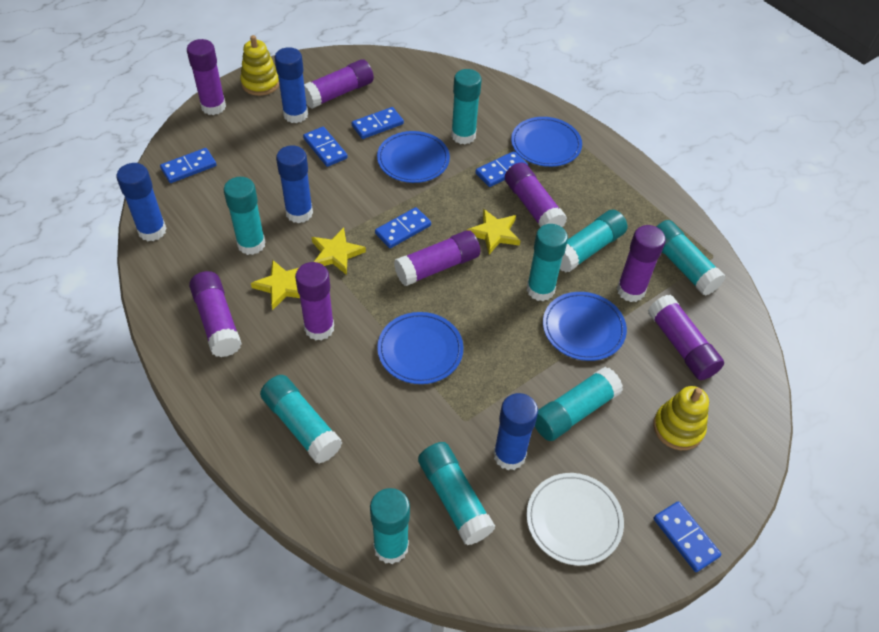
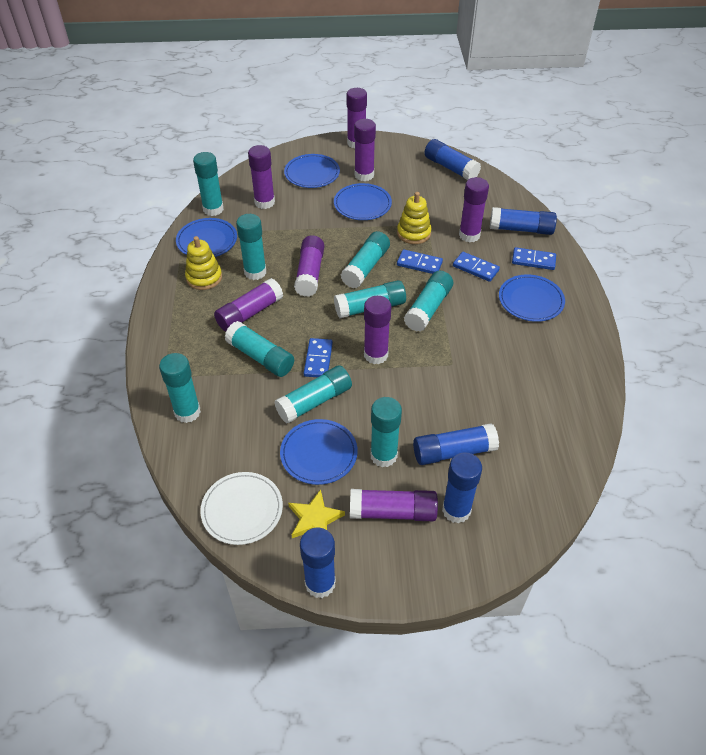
blue domino: [160,148,217,183] [303,127,348,167] [352,107,404,139] [375,207,431,248] [475,151,528,187] [654,501,721,572] = 6 -> [304,338,333,377] [397,249,443,274] [453,252,500,282] [512,247,556,270] = 4
blue glue stick: [116,163,167,241] [275,47,308,123] [276,145,313,223] [493,393,538,470] = 4 -> [300,528,336,598] [413,423,499,465] [424,139,481,180] [442,452,482,523] [490,207,557,235] = 5
blue plate: [377,131,450,183] [377,312,464,384] [511,117,582,167] [543,292,627,361] = 4 -> [176,218,237,257] [280,419,358,485] [284,154,340,188] [334,183,392,220] [499,275,565,322] = 5
yellow star: [251,260,300,310] [312,228,366,275] [467,209,521,254] = 3 -> [288,489,345,538] = 1

